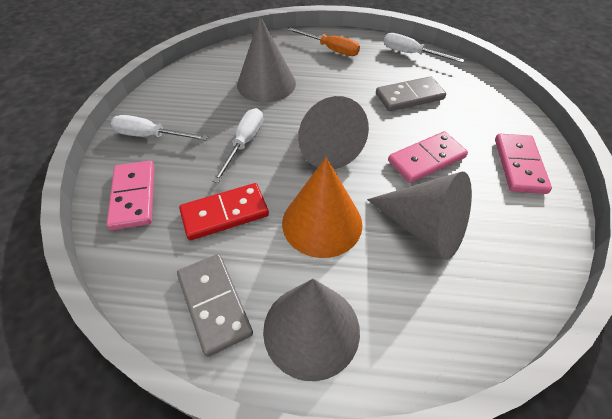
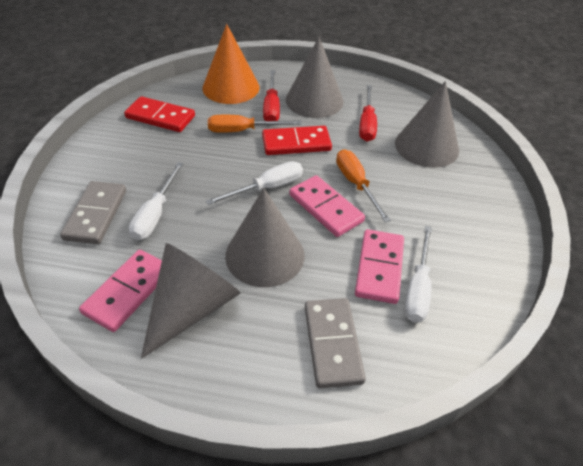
orange screwdriver: [288,28,360,56] = 1 -> [208,115,301,133] [336,149,391,222] = 2
red domino: [179,183,269,240] = 1 -> [124,96,195,132] [262,126,332,155] = 2
red screwdriver: none = 0 -> [263,70,280,121] [359,85,377,142] = 2

